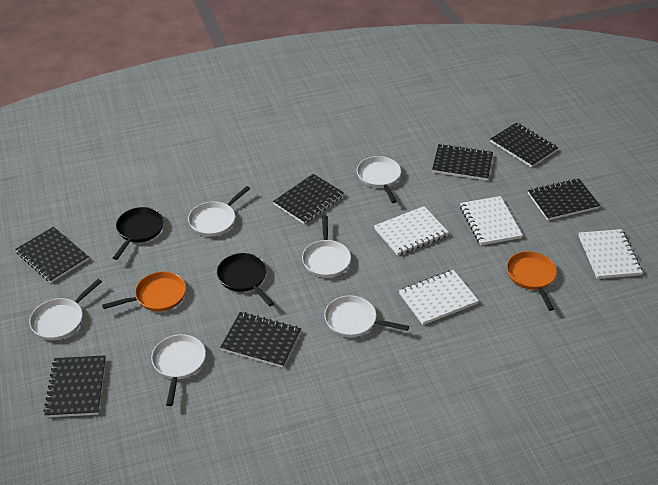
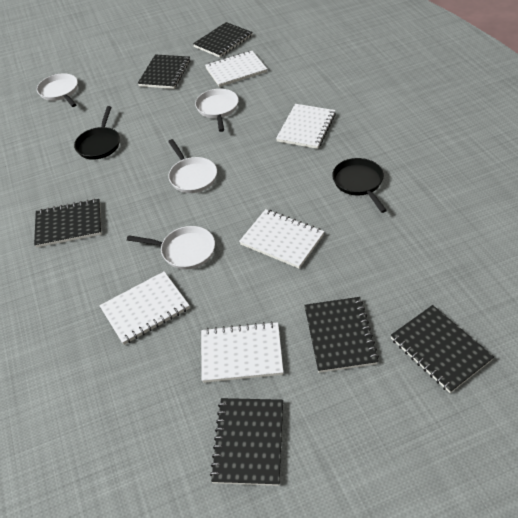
black notebook: [15,227,89,283] [44,355,106,417] [220,312,301,368] [273,174,344,224] [432,144,493,181] [490,123,558,168] [528,178,600,221] = 7 -> [34,199,102,248] [138,54,190,89] [193,22,253,58] [210,398,283,486] [304,297,379,373] [390,305,494,393] = 6
orange pan: [102,271,186,311] [507,251,557,311] = 2 -> none = 0
white notebook: [374,206,449,256] [399,270,479,325] [460,196,523,245] [579,229,643,279] = 4 -> [99,272,190,345] [201,321,283,383] [205,51,267,87] [239,209,324,269] [276,104,336,149] = 5
white pan: [29,279,102,340] [151,334,206,406] [188,186,250,236] [302,215,351,278] [324,295,409,337] [357,156,401,203] = 6 -> [37,73,78,107] [127,226,215,270] [168,139,217,193] [195,89,239,132] = 4

